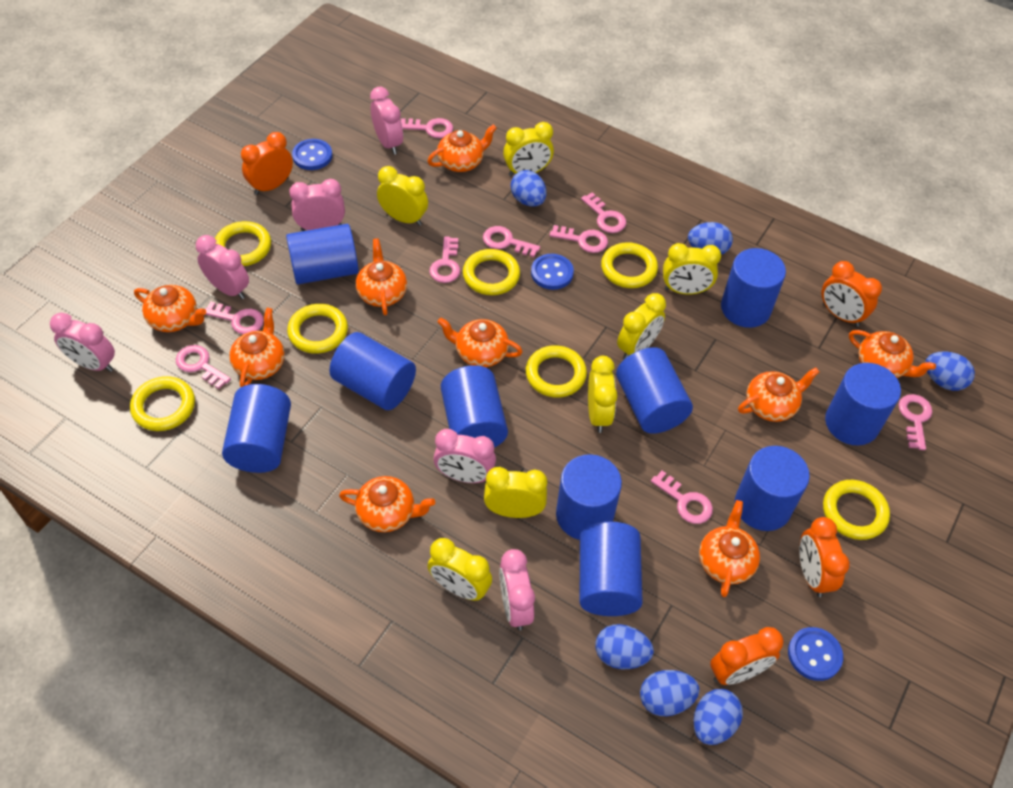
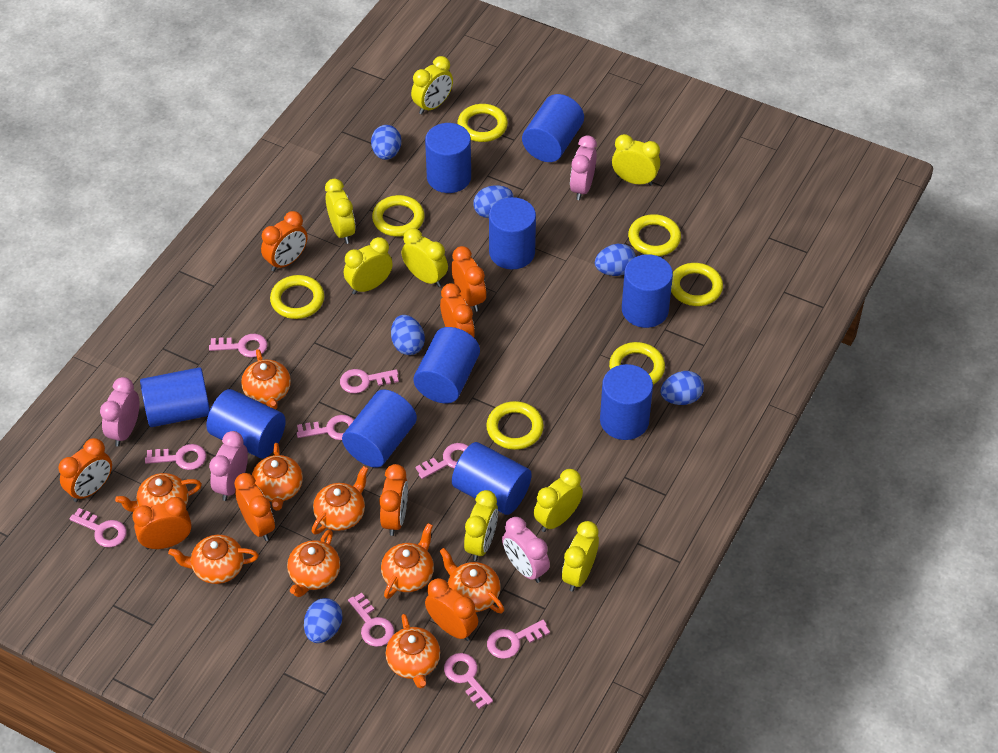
blue button: [292,139,332,170] [531,254,574,290] [788,627,843,681] = 3 -> none = 0
orange clock: [241,132,293,195] [710,627,784,685] [799,517,850,597] [822,261,882,327] = 4 -> [59,438,112,502] [132,497,192,549] [234,473,275,541] [261,211,307,271] [379,464,408,536] [425,578,478,641] [440,283,475,337] [451,246,486,312] = 8
pink clock: [50,313,115,372] [196,235,249,299] [289,179,345,231] [370,87,403,155] [433,429,496,483] [499,549,535,630] = 6 -> [100,377,139,446] [209,431,248,501] [502,517,550,583] [570,135,597,200] = 4
yellow clock: [377,166,428,226] [428,538,492,601] [484,467,547,518] [503,122,554,176] [588,356,618,433] [617,293,666,360] [663,243,721,295] = 7 -> [325,179,355,244] [344,237,393,295] [402,228,448,287] [411,56,453,114] [464,490,498,561] [534,469,583,532] [562,521,599,591] [612,134,660,186] = 8

